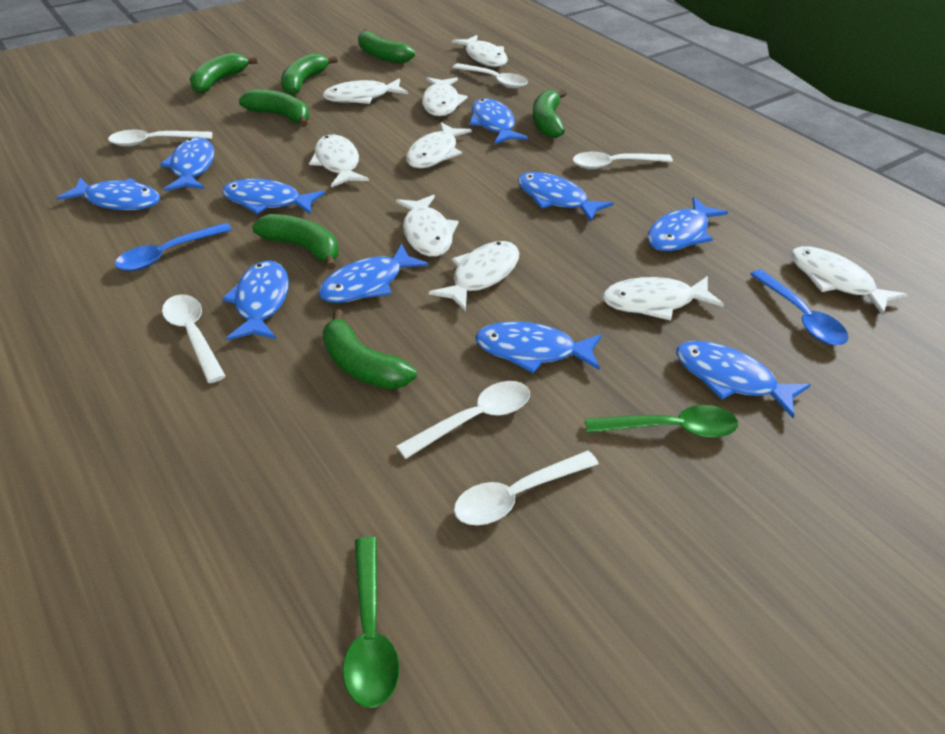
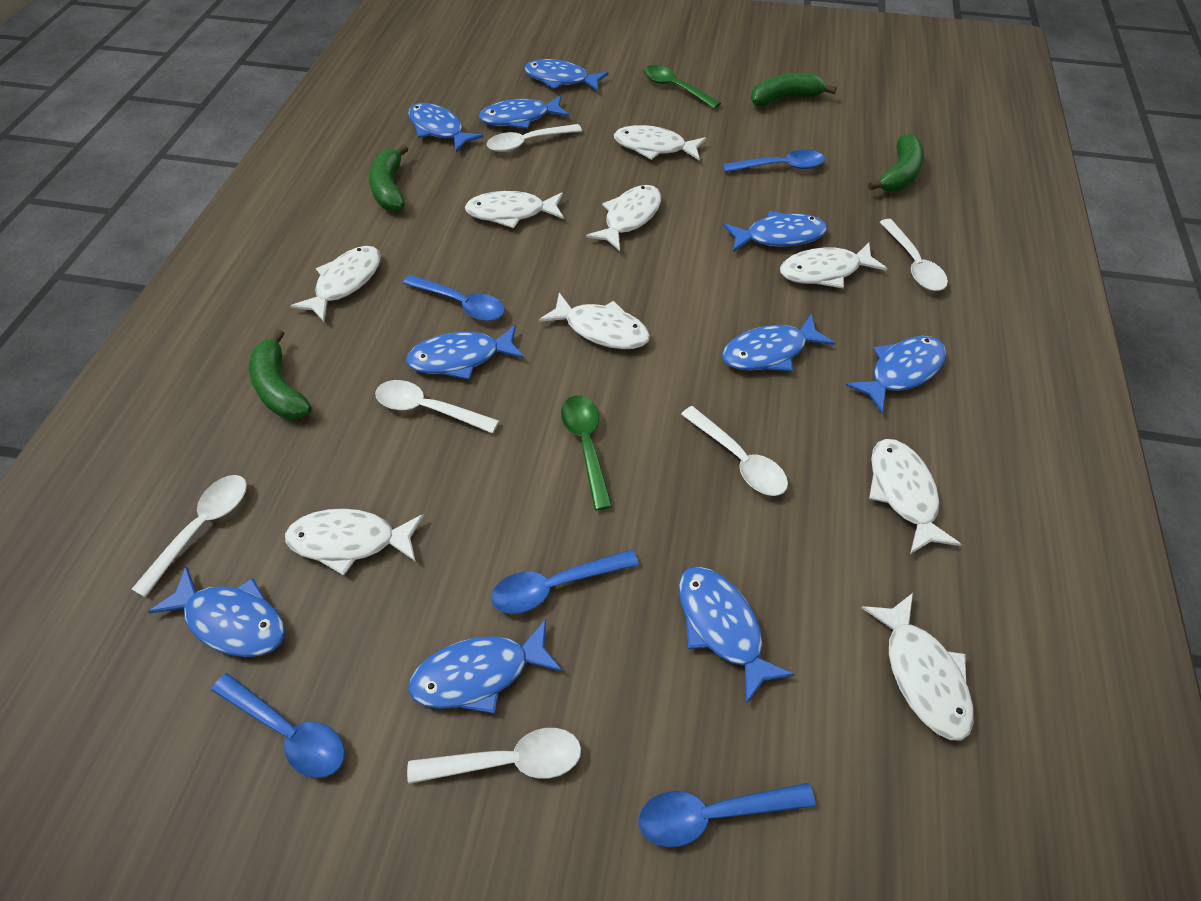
blue spoon: [115,223,232,271] [750,270,848,345] = 2 -> [211,673,345,778] [403,274,505,321] [491,550,639,614] [639,783,816,847] [722,150,825,172] = 5
green banana: [189,53,258,94] [239,89,309,127] [252,214,339,270] [281,53,337,95] [322,309,417,389] [358,29,415,64] [532,90,566,138] = 7 -> [249,329,312,419] [369,144,408,211] [751,73,837,106] [868,134,924,192] = 4

